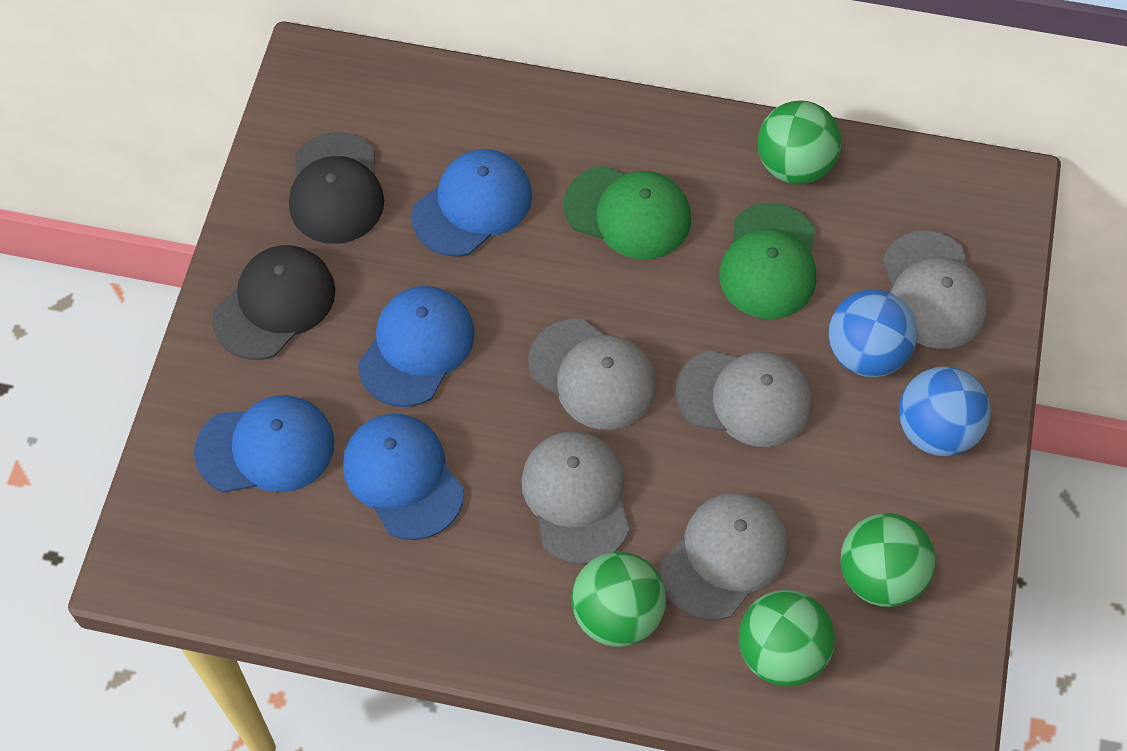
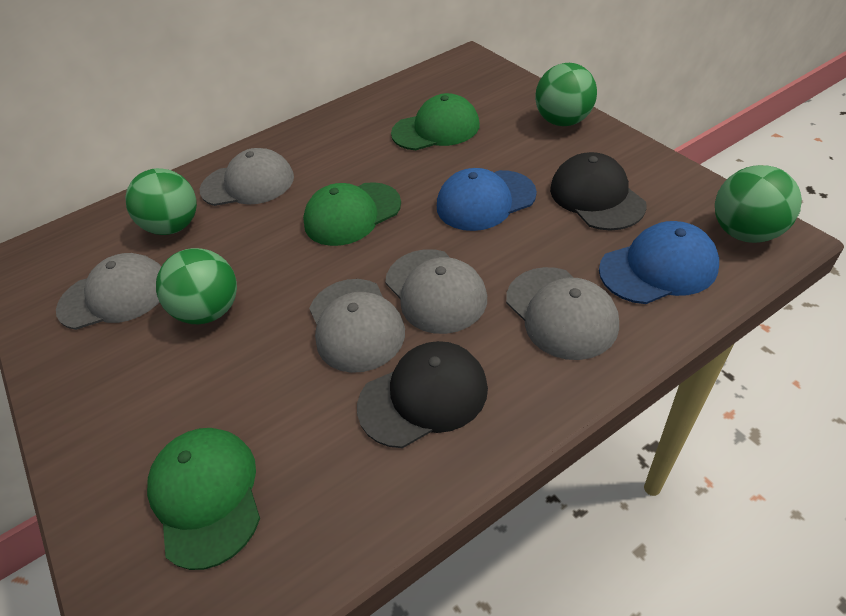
blue ball: [829,289,918,377] [899,366,991,456] = 2 -> none = 0
blue cap: [194,395,334,493] [343,413,464,540] [358,286,475,407] [412,149,532,257] = 4 -> [437,168,537,231] [599,221,719,304] = 2
green cap: [564,166,691,259] [719,203,816,319] = 2 -> [147,428,260,570] [303,182,401,246] [391,93,480,150] = 3

